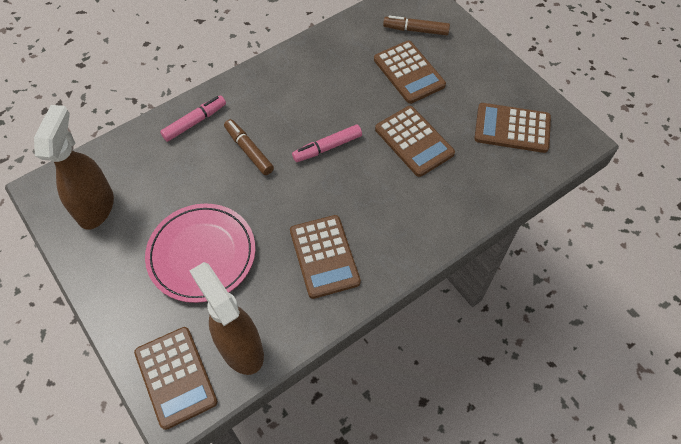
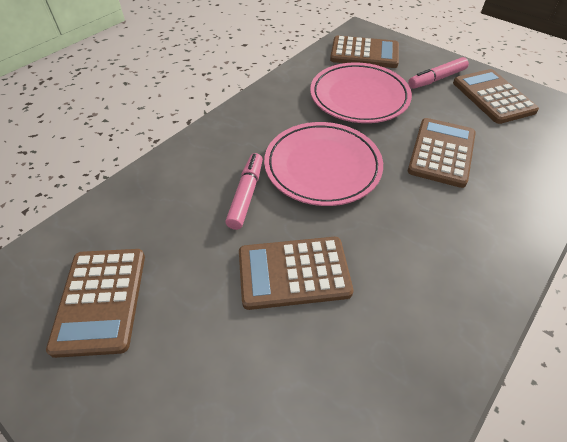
brown marker: [224,119,274,175] [383,16,450,35] = 2 -> none = 0
brown spray bottle: [34,105,114,230] [190,262,264,375] = 2 -> none = 0
pink plate: [145,204,255,303] = 1 -> [264,122,383,206] [310,62,412,123] = 2

